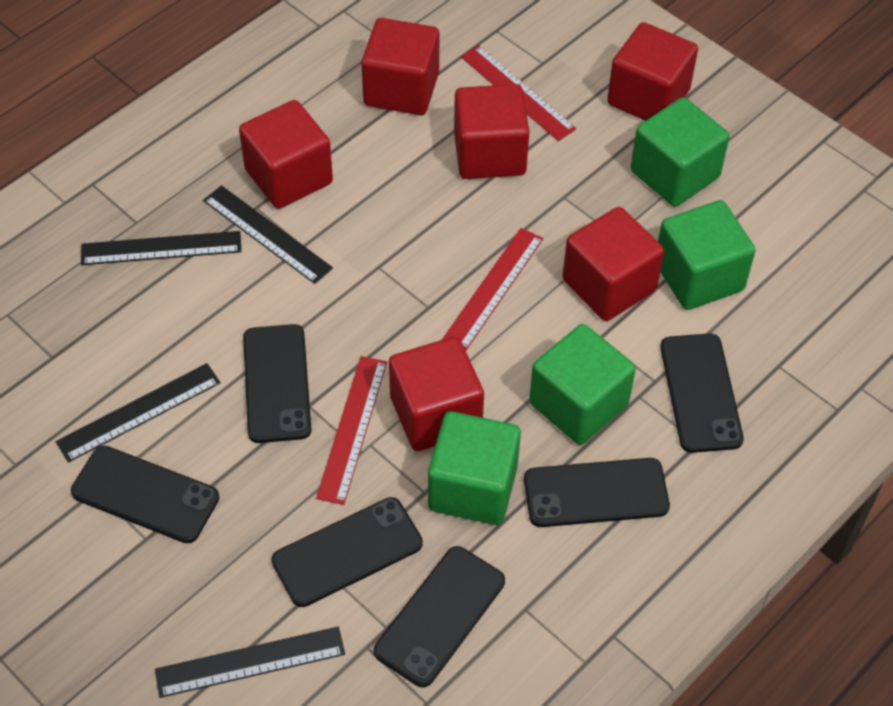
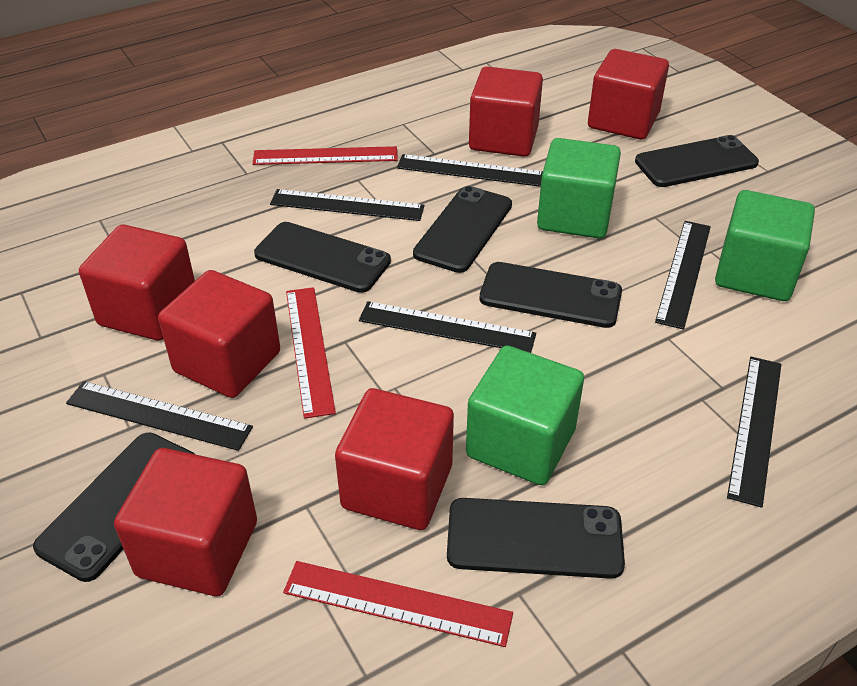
black ruler: [56,363,220,463] [81,231,241,265] [155,627,345,698] [203,185,333,284] = 4 -> [66,381,253,451] [270,189,425,221] [359,301,536,353] [397,154,543,187] [655,221,711,330] [727,357,781,508] = 6
green cube: [428,411,521,525] [529,324,636,445] [630,97,730,207] [658,200,756,310] = 4 -> [466,345,584,485] [537,138,621,239] [715,190,815,301] = 3

